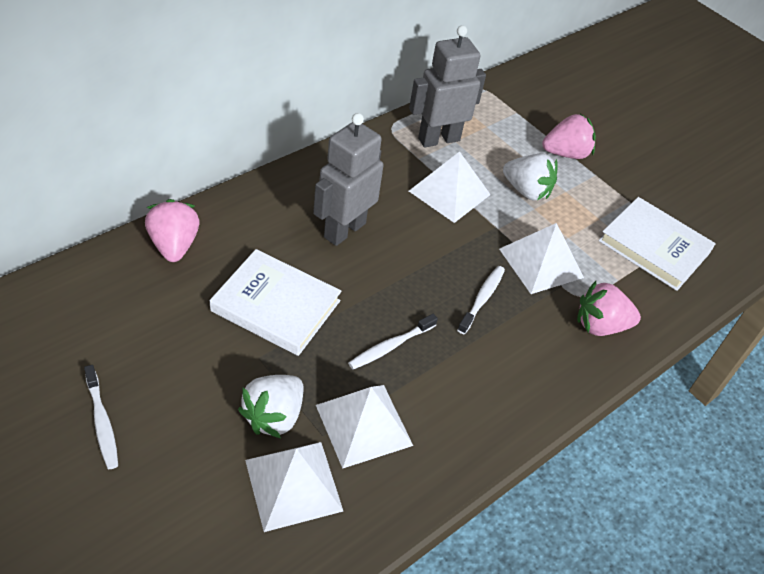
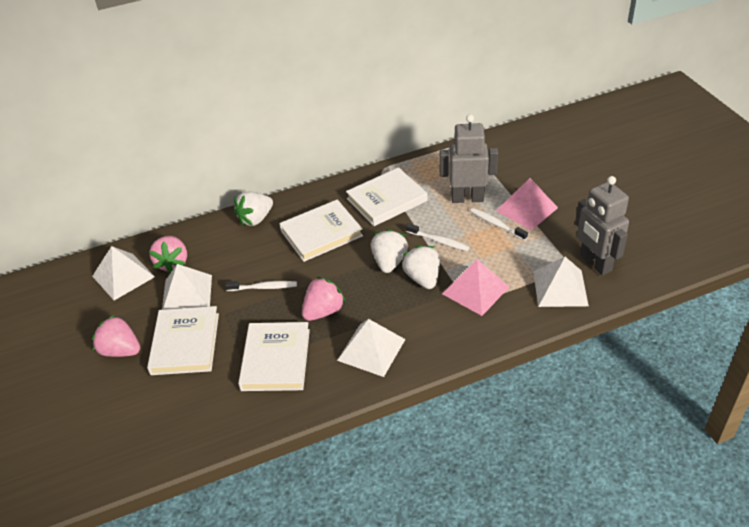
pink pyramid: none = 0 -> [442,259,509,316] [496,178,558,230] = 2
white book: [210,249,342,356] [598,197,716,291] = 2 -> [147,306,219,375] [238,322,310,391] [279,199,363,262] [346,167,428,226] = 4
white strawberry: [238,375,304,438] [503,154,558,201] = 2 -> [234,192,273,226] [371,229,408,273] [402,245,440,289] = 3

